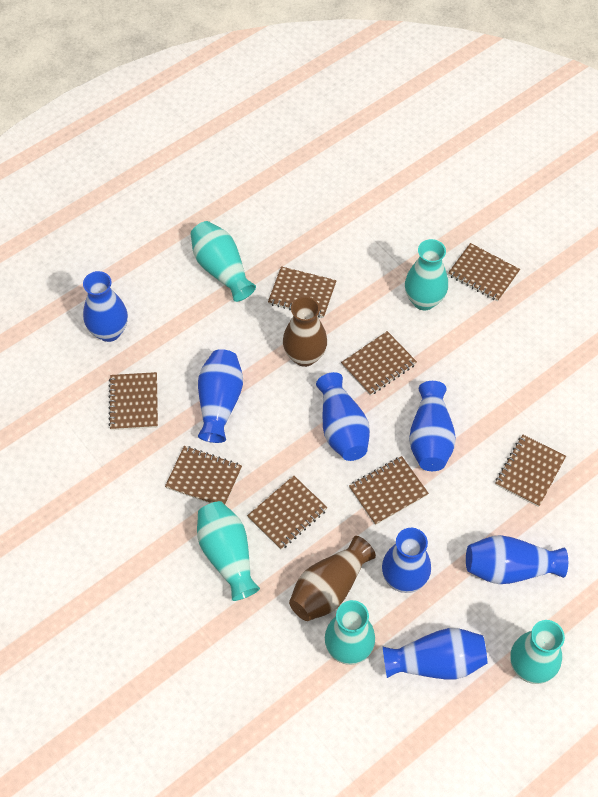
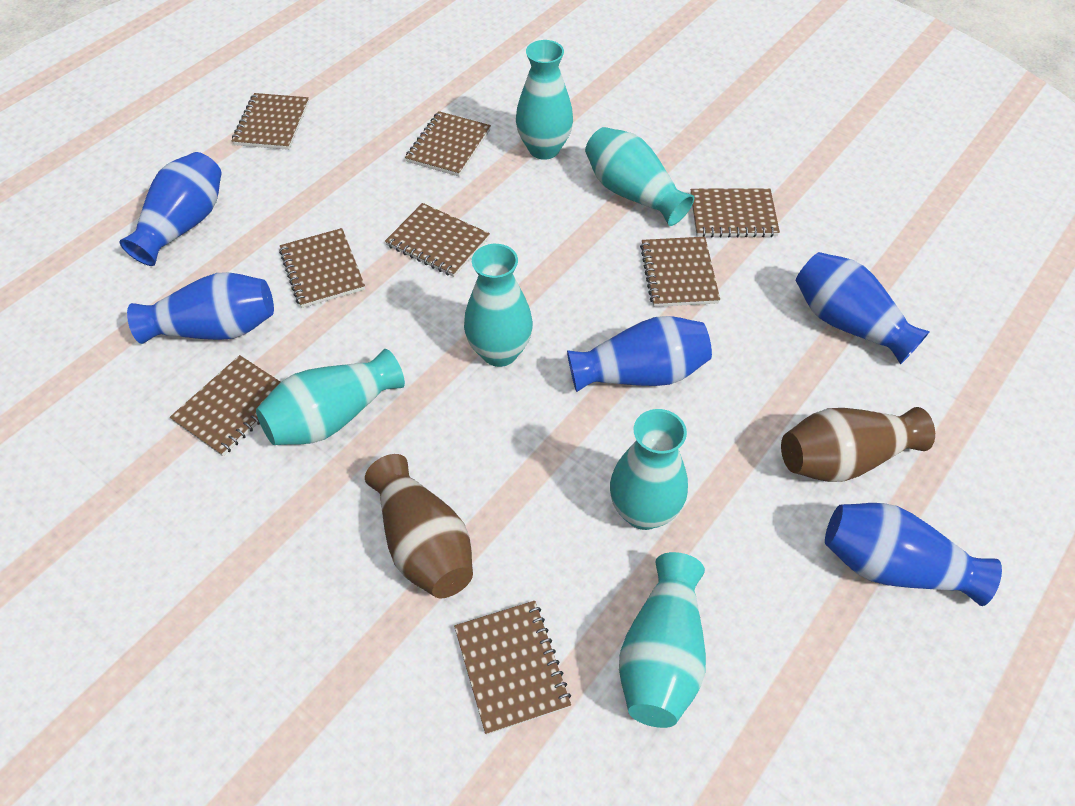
blue vase: [83,271,128,342] [198,349,243,443] [316,372,370,461] [382,528,431,593] [383,628,487,679] [409,381,456,471] [466,535,568,584] = 7 -> [119,152,222,266] [127,272,274,344] [567,316,712,392] [796,252,930,364] [825,503,1002,606] = 5
turquoise vase: [190,221,256,302] [197,501,260,601] [325,600,375,665] [405,239,448,310] [510,620,565,684] = 5 -> [256,349,405,445] [464,244,533,367] [516,40,573,160] [585,127,694,226] [610,409,688,530] [619,552,706,728] = 6

